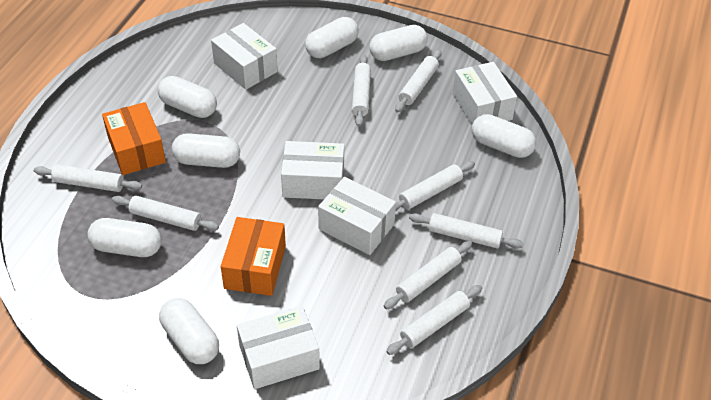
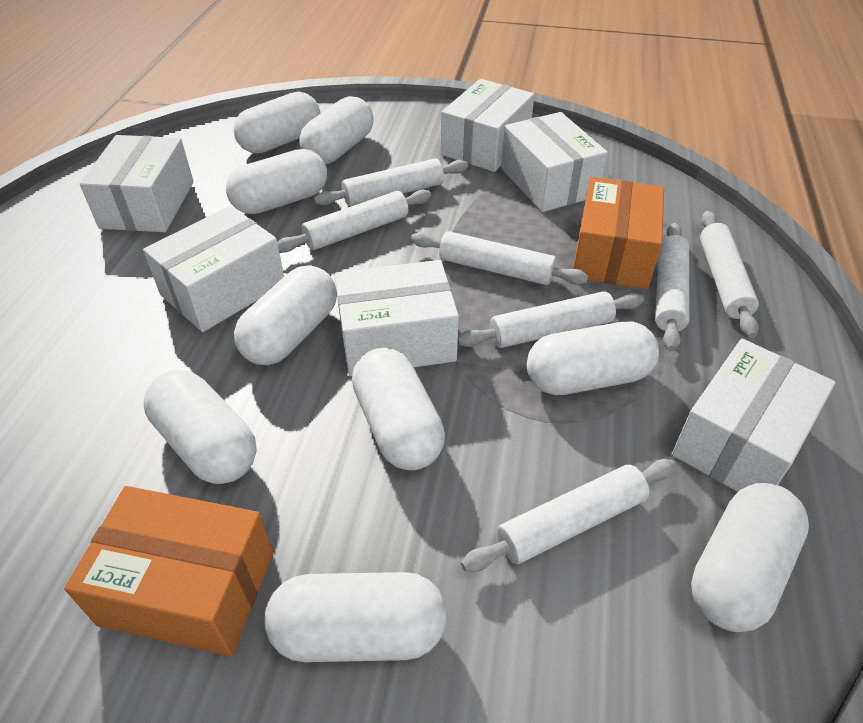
white box: [211,23,278,90] [237,306,320,389] [281,141,344,199] [318,177,396,255] [453,62,517,125] = 5 -> [80,135,194,232] [143,206,284,332] [334,260,459,376] [441,79,535,172] [501,112,608,212] [672,339,835,492] = 6
white capsule: [87,218,162,257] [158,76,217,118] [159,298,219,364] [172,133,240,168] [305,17,359,58] [369,25,427,61] [472,114,536,158] = 7 -> [144,370,257,484] [226,149,327,214] [233,92,321,153] [234,265,337,365] [264,572,447,662] [299,96,374,164] [352,348,445,470] [527,322,659,395] [691,483,809,632] = 9
white rolling pin: [34,164,142,192] [112,196,219,231] [352,55,371,127] [384,241,472,309] [386,285,482,355] [395,50,441,113] [395,161,475,212] [409,213,523,249] = 8 -> [277,190,431,253] [314,159,468,206] [411,231,588,285] [458,291,644,348] [461,459,677,572] [655,223,689,351] [700,211,759,338] = 7

